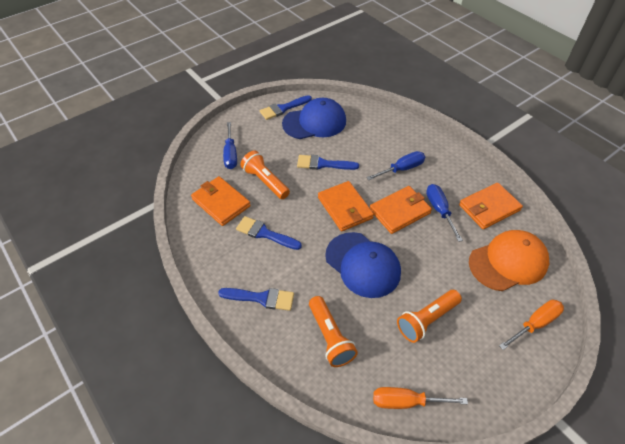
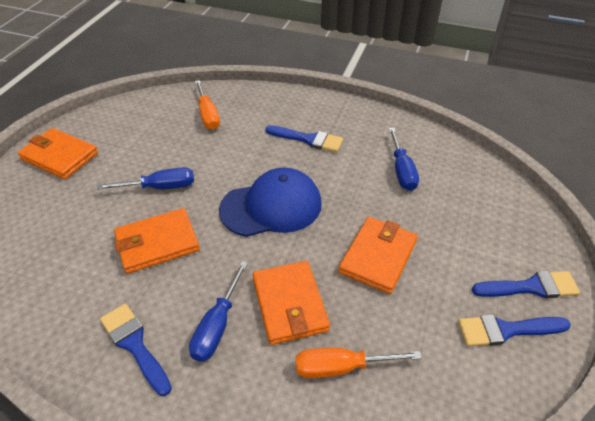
blue cap: [282,98,346,139] [325,232,401,298] = 2 -> [219,168,322,237] = 1
orange cap: [469,230,549,291] = 1 -> none = 0
orange flashlight: [240,151,290,199] [309,296,358,367] [397,290,462,343] = 3 -> none = 0

